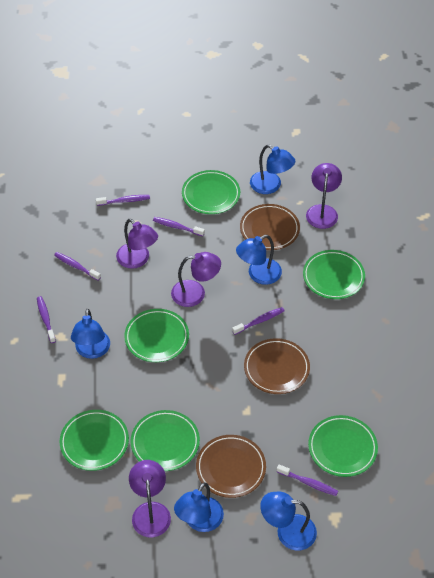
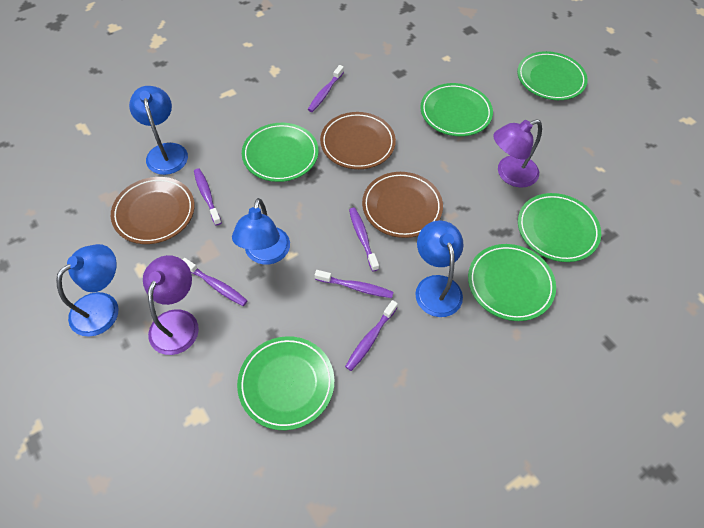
blue lamp: [71,309,110,359] [174,483,224,532] [236,235,282,285] [250,145,295,194] [260,492,317,551] = 5 -> [56,244,118,337] [129,86,188,175] [232,198,290,265] [415,221,463,317] = 4
purple lamp: [116,219,158,269] [129,460,171,537] [171,252,221,307] [306,163,342,229] = 4 -> [143,255,199,355] [493,119,542,187] = 2

